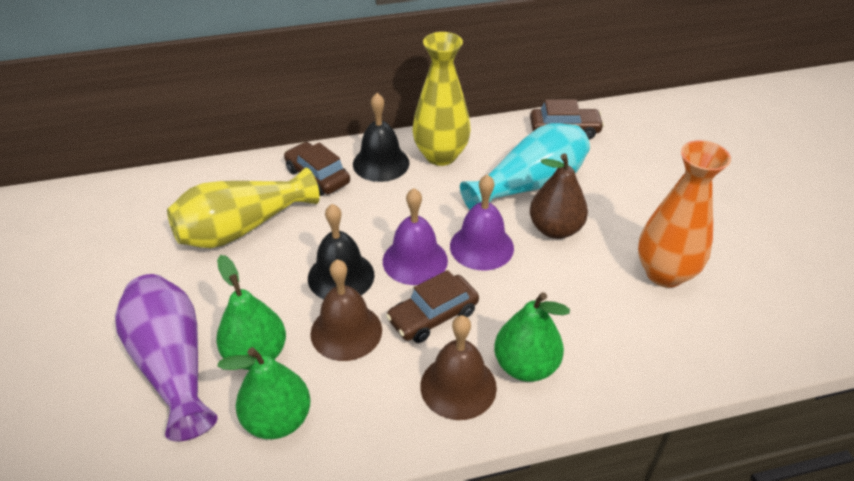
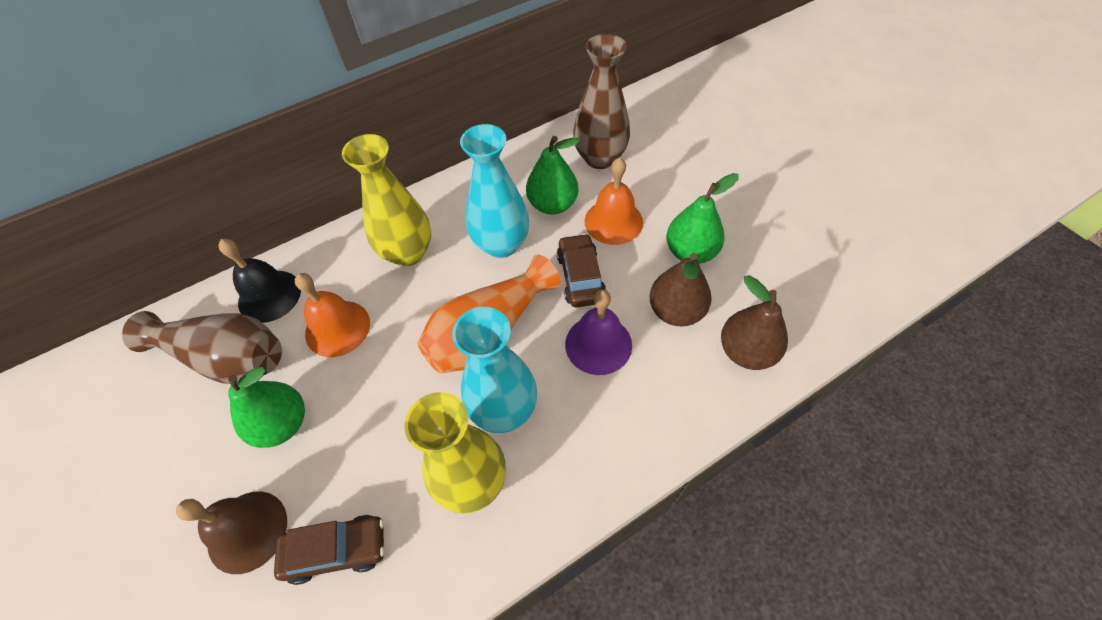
black bell: [308,204,374,299] [353,93,410,182] = 2 -> [218,239,301,323] = 1
brown bell: [310,259,382,361] [420,315,497,420] = 2 -> [176,492,287,574] = 1
brown car: [284,142,350,196] [386,270,479,343] [530,99,604,139] = 3 -> [274,515,384,585] [557,233,606,307] = 2
brown pear: [530,154,588,239] = 1 -> [649,253,712,327] [721,275,788,370] = 2
brown vase: none = 0 -> [122,311,282,384] [573,34,630,169] = 2
orange bell: none = 0 -> [295,273,370,357] [585,157,643,245] = 2
purple bell: [383,188,448,285] [450,174,514,270] = 2 -> [565,290,632,375] = 1
purple vase: [115,274,218,442] = 1 -> none = 0
turquoise vase: [460,123,590,209] = 1 -> [452,307,537,433] [460,124,529,258] = 2

